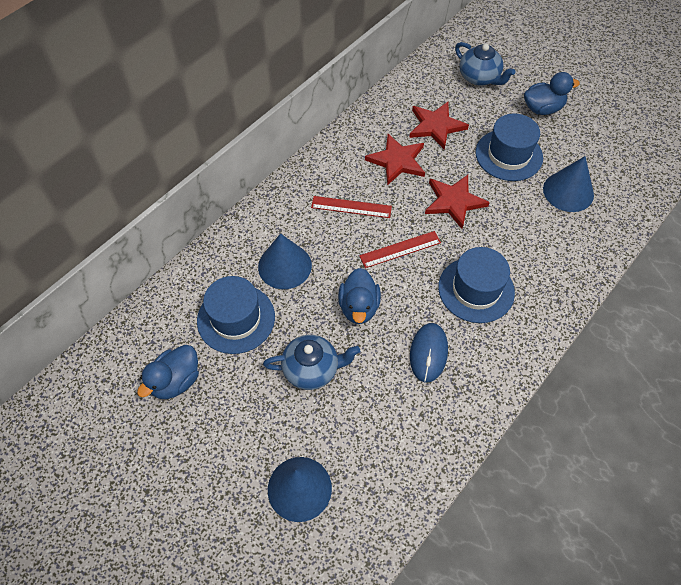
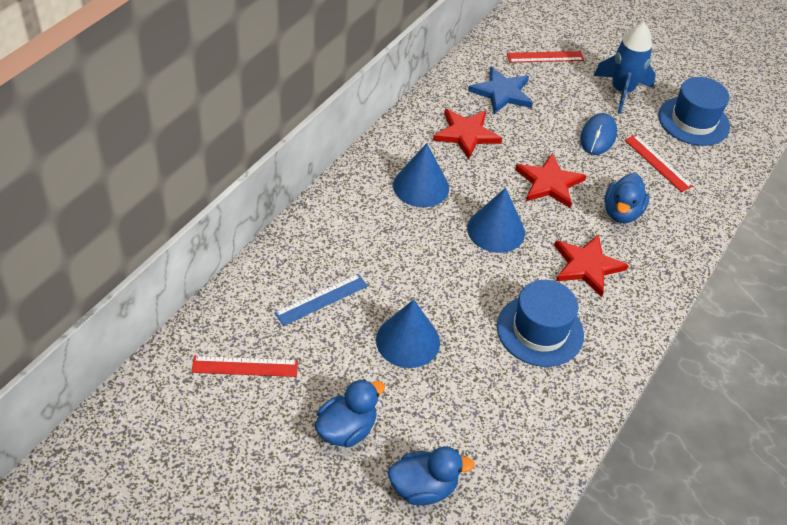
blue hat: [197,276,275,354] [438,247,515,323] [476,113,543,181] = 3 -> [497,280,584,367] [658,77,730,146] = 2
blue rocket: none = 0 -> [594,22,656,114] = 1
blue ruler: none = 0 -> [274,274,368,326] = 1
blue star: none = 0 -> [468,66,533,114] = 1
blue teapot: [263,335,360,390] [455,42,515,85] = 2 -> none = 0
red ruler: [311,196,392,218] [359,231,441,268] = 2 -> [191,356,298,377] [507,51,584,63] [624,135,693,192] = 3

